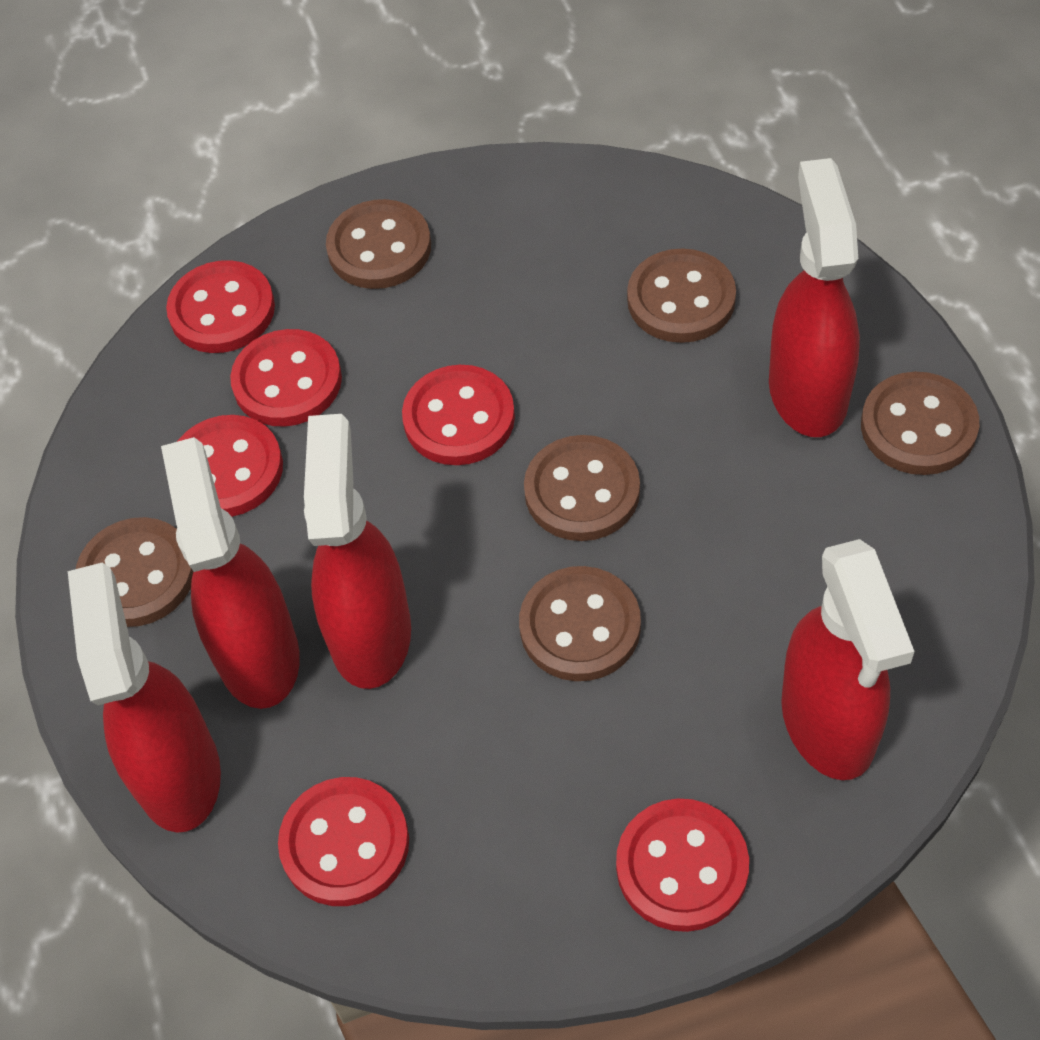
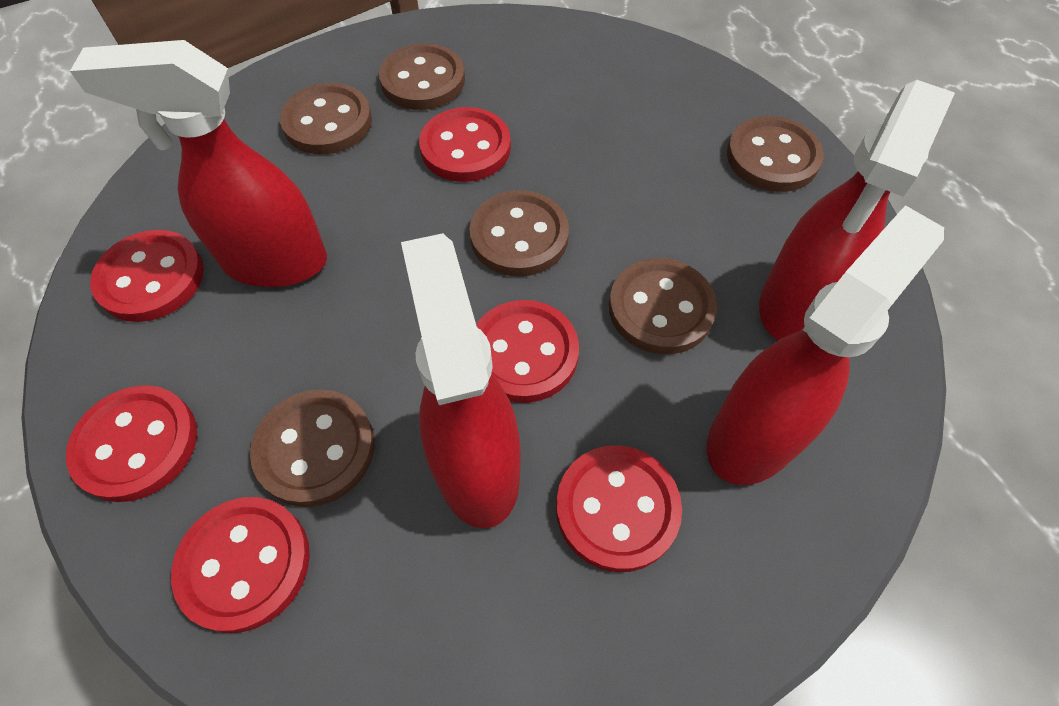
red spray bottle: [68,562,221,833] [161,437,300,709] [304,414,411,689] [769,158,860,437] [781,539,915,780] = 5 -> [70,40,327,287] [401,233,521,528] [707,205,944,485] [759,80,955,340] = 4

